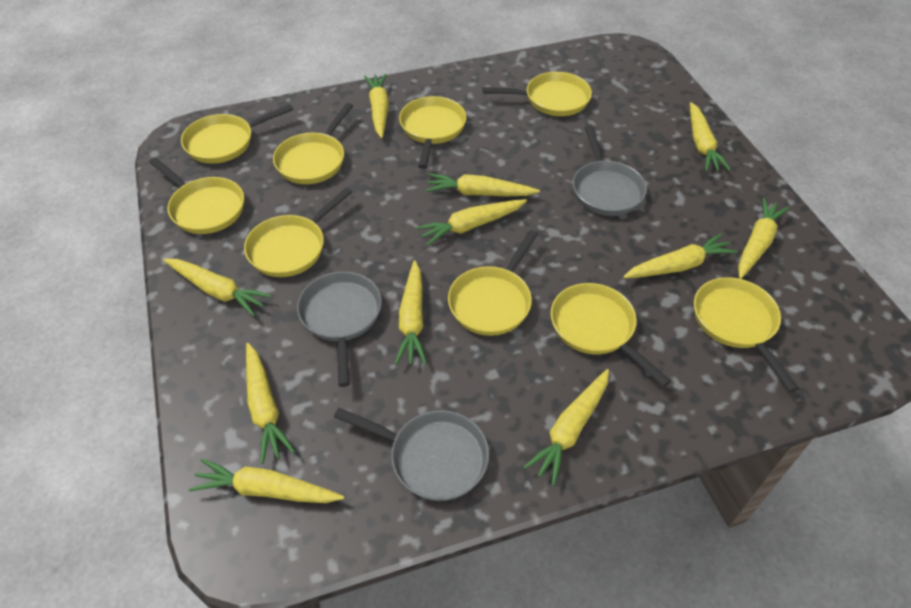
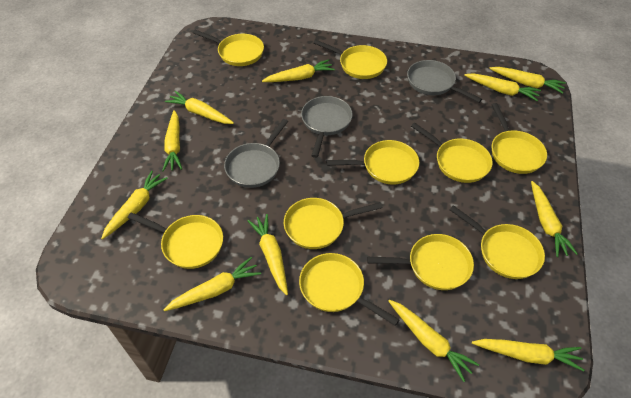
yellow pan: [149,157,244,234] [181,104,293,164] [244,187,352,277] [273,103,353,184] [399,96,466,169] [448,230,538,336] [482,72,592,116] [551,283,671,387] [694,277,799,392] = 9 -> [128,212,223,269] [193,30,264,66] [284,198,383,249] [299,253,400,326] [313,40,387,79] [326,140,419,185] [367,234,474,290] [411,122,493,183] [450,205,545,279] [492,103,547,174] = 10

